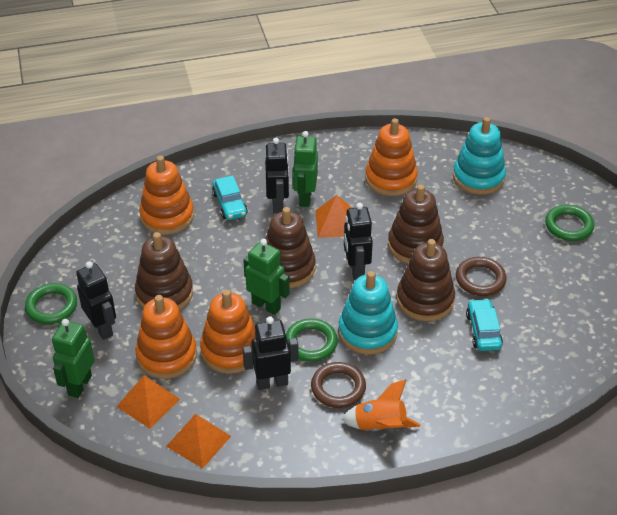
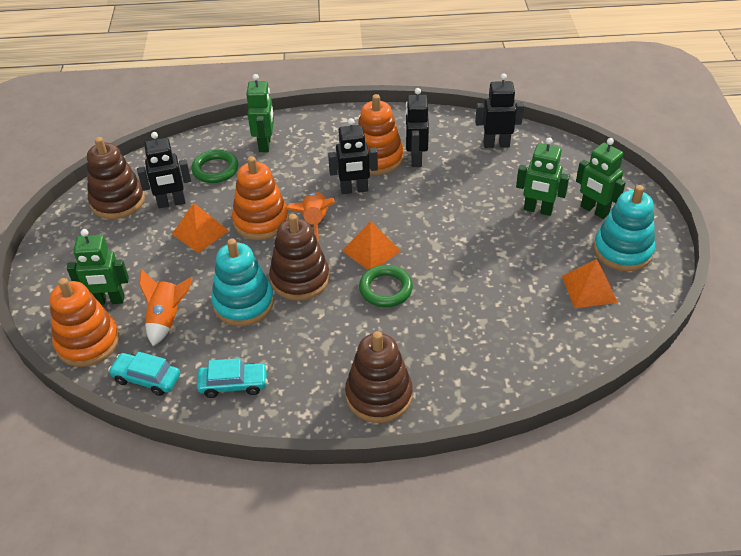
brown ring: [311,362,366,408] [456,257,507,296] = 2 -> none = 0
brown stacking toy: [135,232,193,310] [265,207,316,288] [388,184,444,264] [397,239,455,321] = 4 -> [87,137,145,219] [269,214,330,301] [345,331,413,423] = 3
green ring: [25,283,77,324] [286,318,338,362] [545,205,594,241] = 3 -> [192,150,238,183] [359,265,413,307] = 2
green robot: [52,319,95,398] [243,239,290,315] [293,131,318,207] = 3 -> [67,229,129,305] [246,74,274,152] [516,137,570,216] [576,138,626,219] = 4
orange rocket: [341,379,421,431] = 1 -> [139,269,193,346] [286,192,335,241] = 2
orange stacking toy: [135,295,197,379] [139,155,194,235] [200,290,256,374] [365,118,418,196] = 4 -> [50,278,119,367] [232,156,289,240] [358,94,404,175] = 3

